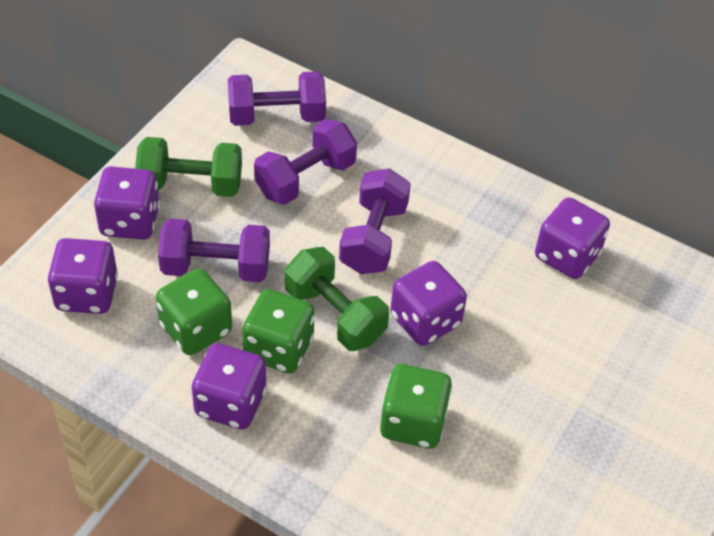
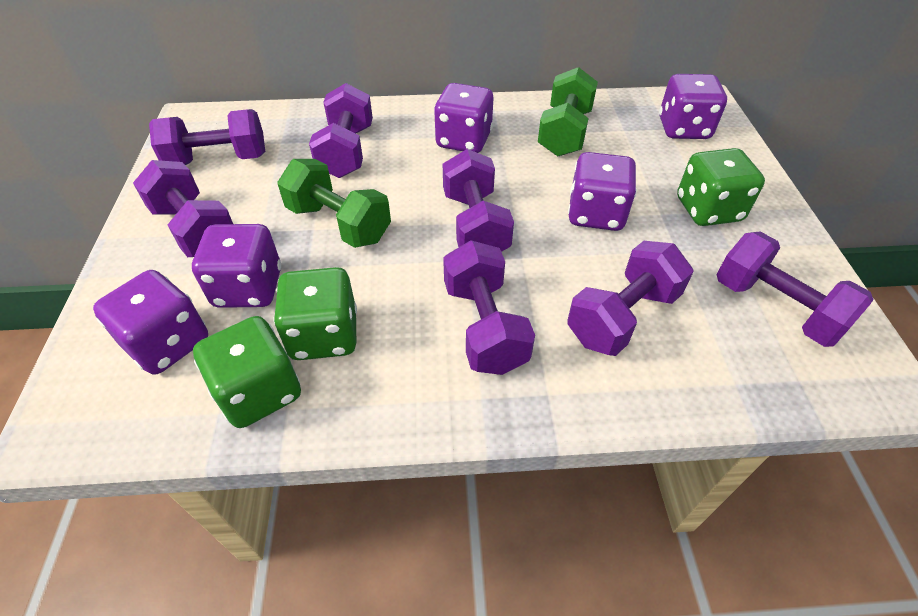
purple dumbbell: [158,218,270,282] [228,71,326,126] [254,119,357,205] [339,168,411,274] = 4 -> [133,160,233,257] [149,109,265,165] [309,83,373,178] [443,149,514,252] [443,240,535,375] [567,241,694,356] [716,231,874,347] = 7

